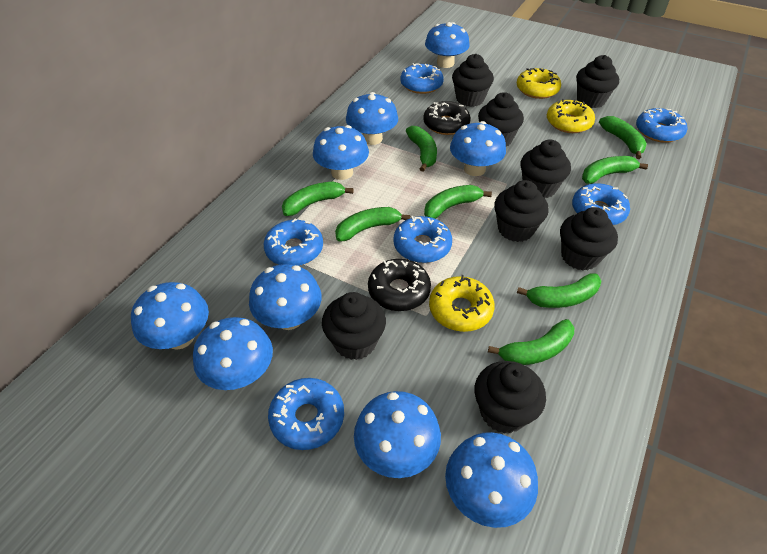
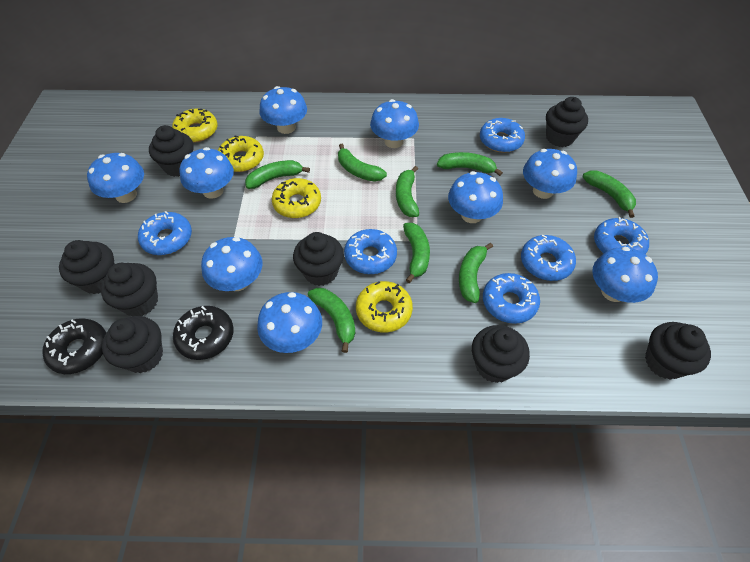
yellow donut: [429,275,495,332] [517,68,561,99] [547,99,595,133] = 3 -> [172,109,218,143] [218,135,264,172] [272,178,321,218] [356,281,413,332] = 4

